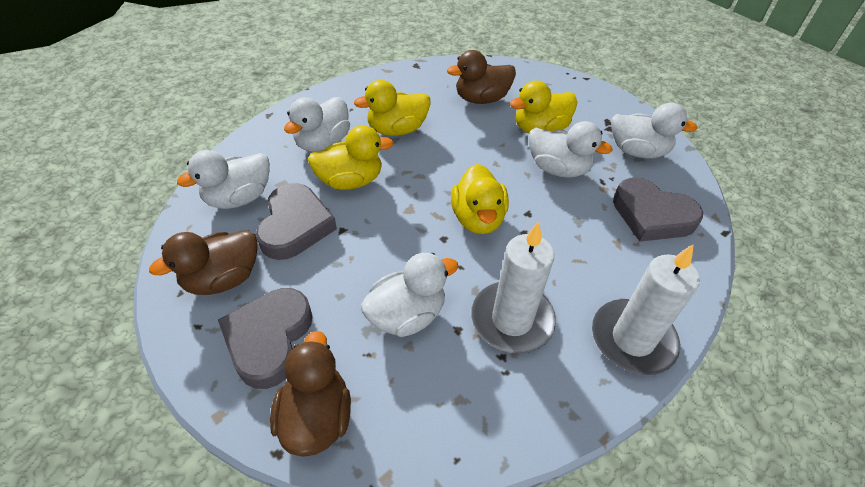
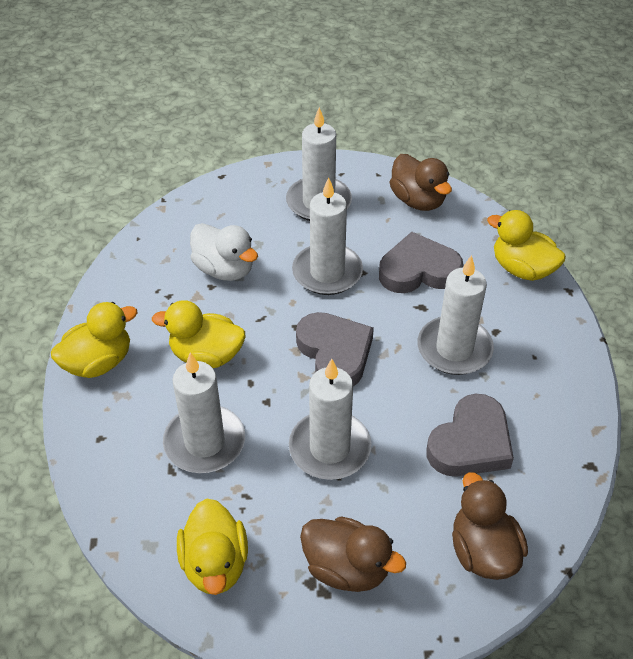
white candle: [471,222,556,354] [592,244,700,375] = 2 -> [163,352,245,473] [286,107,352,221] [289,359,372,480] [292,178,363,295] [418,255,494,375] = 5
white duck: [177,150,270,209] [284,97,350,152] [361,253,459,337] [529,121,613,178] [611,103,698,158] = 5 -> [190,223,258,281] = 1

